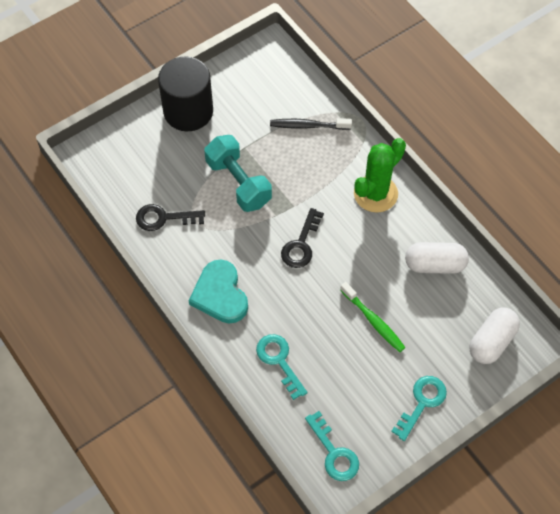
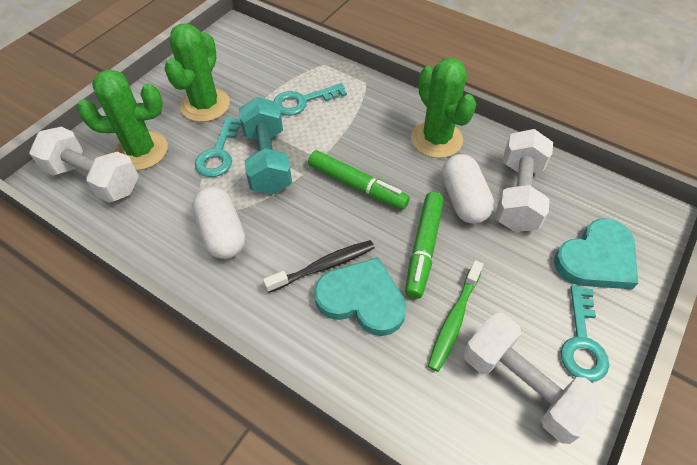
black cylinder: [158,56,213,131] = 1 -> none = 0
black key: [136,204,205,231] [281,208,324,268] = 2 -> none = 0
green cactus: [354,138,406,213] = 1 -> [77,69,168,170] [164,23,230,122] [411,58,476,158] = 3
green marker: none = 0 -> [308,150,410,210] [405,192,444,299] = 2
turquoise heart: [189,259,248,323] = 1 -> [314,257,406,336] [554,219,638,289] = 2
white dumbbell: none = 0 -> [30,127,139,203] [463,313,606,444] [496,129,553,232] = 3

